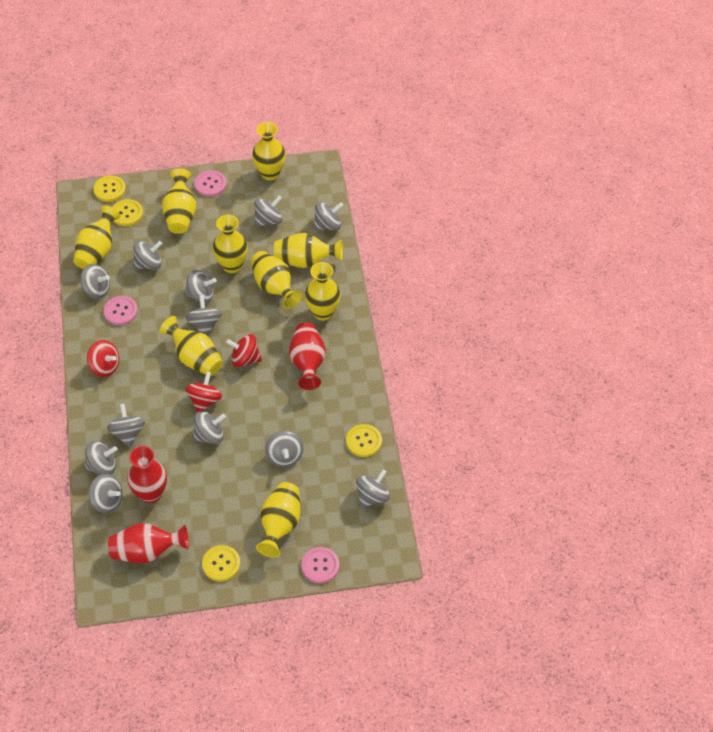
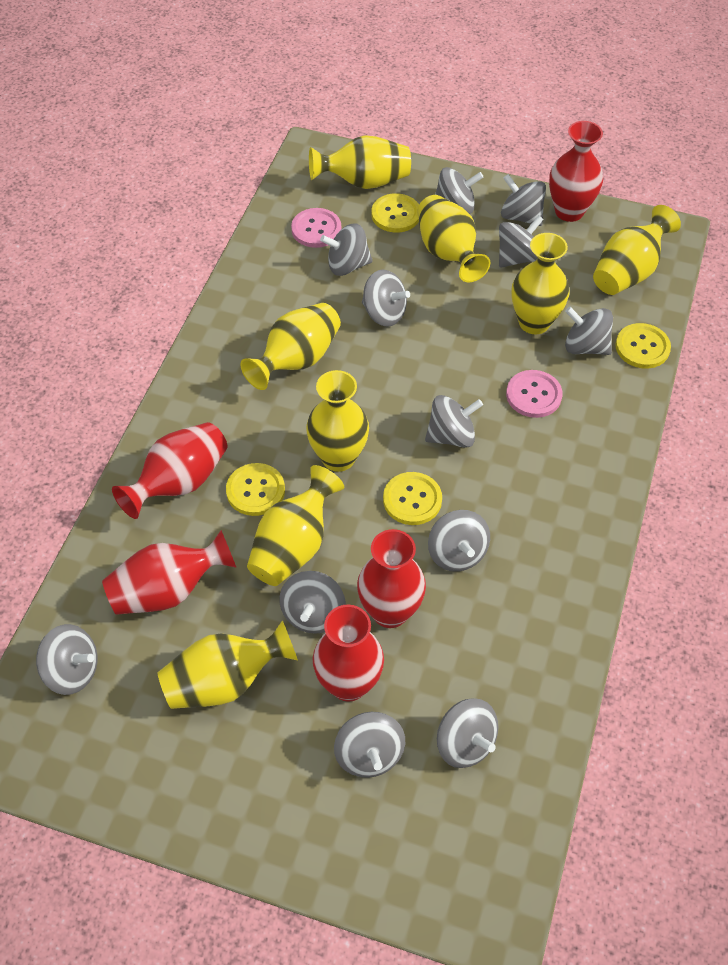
pink button: [103,296,138,325] [195,170,226,197] [301,547,340,583] = 3 -> [291,208,341,248] [506,370,563,418] = 2
red spinning top: [87,340,119,377] [186,372,222,412] [226,334,262,367] = 3 -> none = 0
red vase: [108,523,189,563] [127,446,167,503] [289,322,326,390] = 3 -> [102,530,237,615] [112,422,227,519] [312,605,384,702] [357,529,426,628] [549,121,603,222] = 5
yellow vase: [73,205,120,269] [159,316,223,376] [162,168,196,234] [213,214,248,273] [251,251,302,309] [252,122,286,181] [256,482,300,558] [274,233,343,268] [304,262,341,321] = 9 -> [158,620,298,709] [241,303,341,390] [247,465,344,586] [306,370,369,472] [309,135,411,189] [418,195,490,282] [511,233,570,334] [593,205,681,295] = 8

